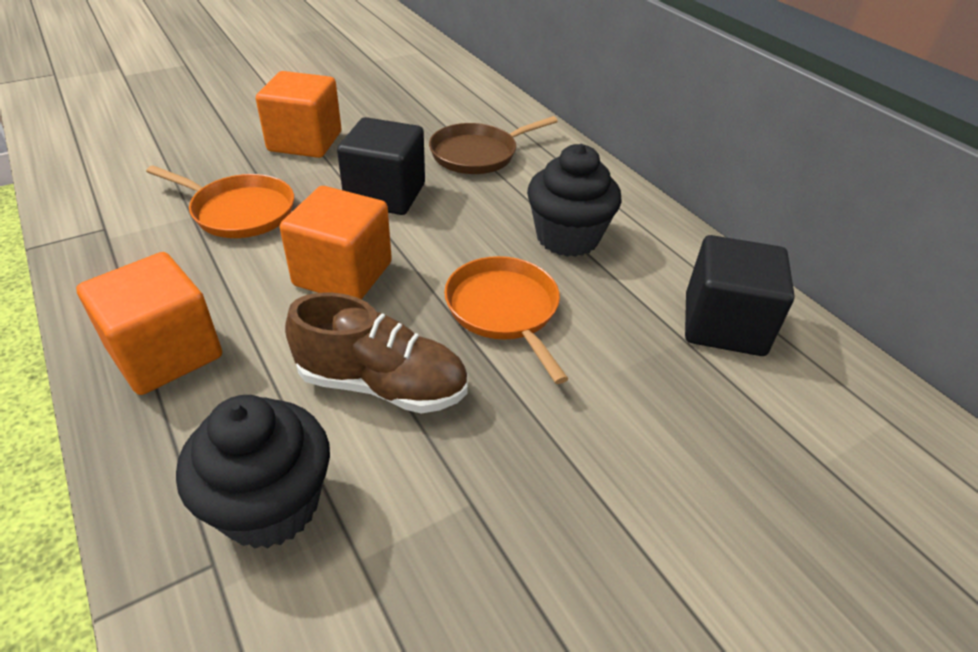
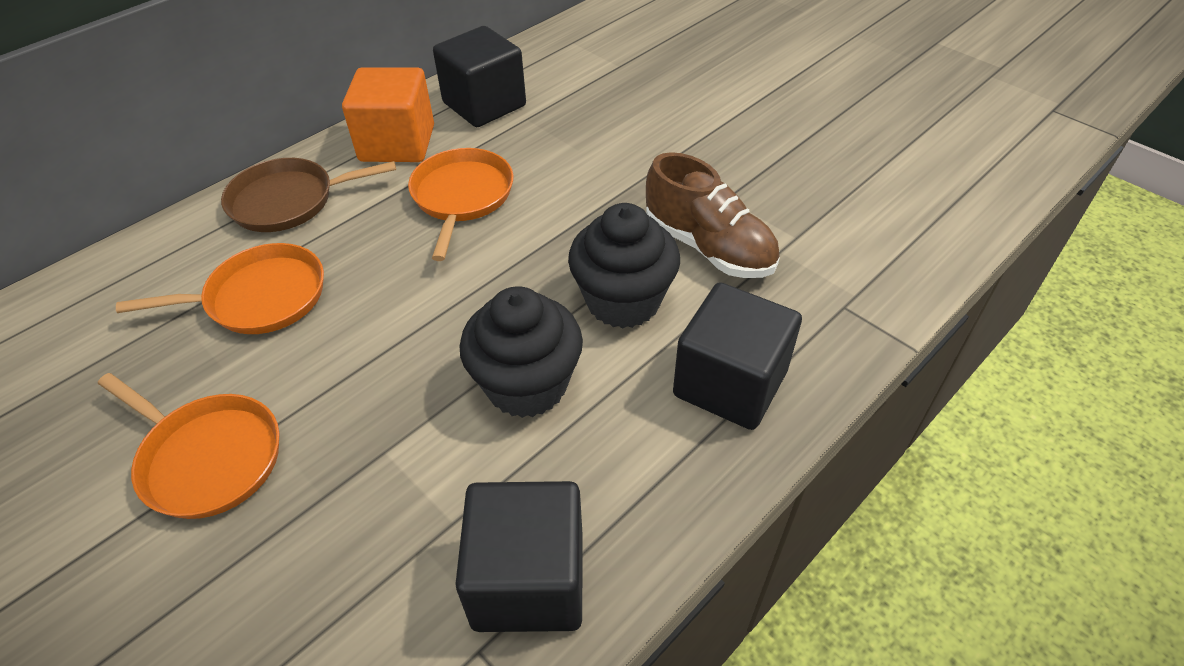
black cube: [337,117,425,215] [685,235,795,356] = 2 -> [433,26,526,127] [455,481,583,632] [673,282,802,430] = 3
orange cube: [76,252,222,395] [256,71,341,158] [280,186,392,300] = 3 -> [342,67,434,162] = 1
orange pan: [146,165,294,238] [444,256,569,384] = 2 -> [98,373,280,519] [116,243,324,334] [408,148,514,261] = 3

